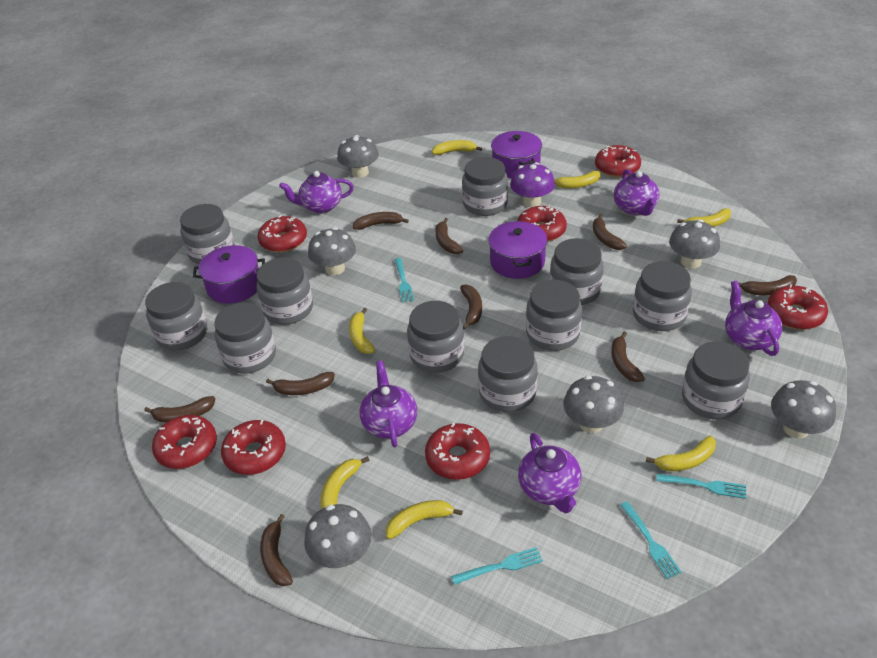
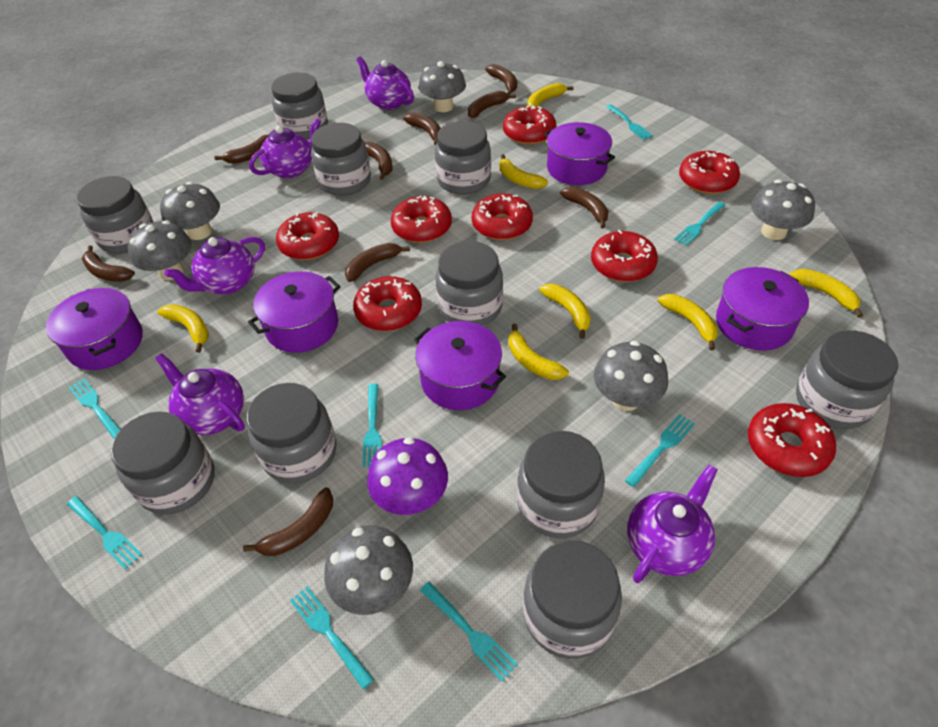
grey jar: [145,282,207,351] [180,204,234,264] [214,303,276,374] [256,257,313,325] [407,301,464,373] [462,157,508,216] [478,336,538,412] [526,280,582,351] [549,238,604,305] [633,261,692,331] [682,341,750,419] = 11 -> [77,176,153,254] [111,411,214,515] [247,383,336,484] [271,73,328,139] [311,123,371,196] [435,121,491,195] [436,241,503,326] [517,431,605,538] [523,540,622,659] [796,330,898,429] = 10
purple pot: [193,245,265,304] [488,221,548,279] [491,131,542,179] = 3 -> [46,288,143,370] [248,271,341,353] [414,321,506,410] [545,122,615,185] [716,267,809,351] = 5
red donut: [152,415,217,469] [221,420,286,475] [258,215,307,252] [425,423,490,480] [517,206,567,242] [595,145,641,177] [767,284,828,330] = 7 -> [276,212,339,260] [353,276,422,331] [391,196,452,243] [472,193,533,240] [503,105,556,145] [591,230,658,282] [679,151,740,194] [748,403,836,477] = 8
turquoise fork: [395,258,414,302] [451,547,543,585] [620,501,682,579] [657,474,746,499] = 4 -> [67,496,142,570] [69,378,121,439] [290,586,374,689] [362,384,382,468] [420,582,518,682] [606,104,653,140] [625,414,695,487] [674,202,726,246] = 8

